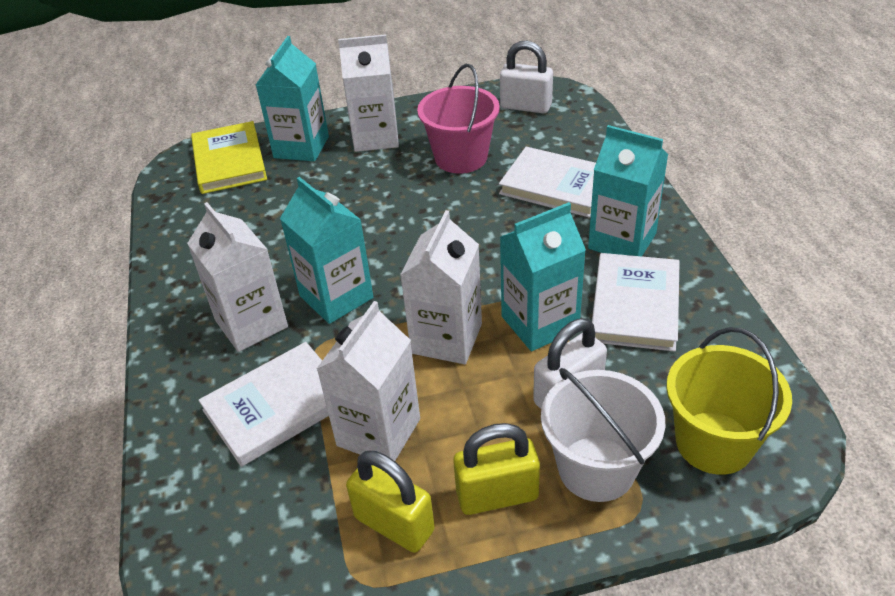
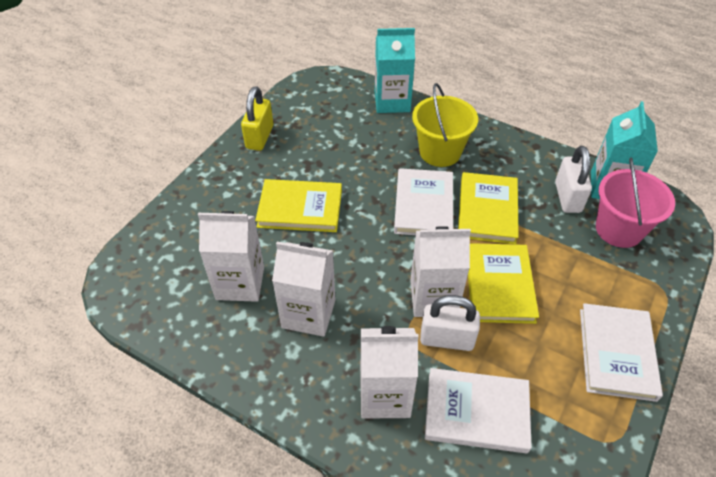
turquoise carton: [256,36,329,161] [280,177,373,324] [500,202,586,351] [588,125,668,256] = 4 -> [375,28,415,113] [591,101,658,199] = 2
white bucket: [541,368,665,502] = 1 -> none = 0
yellow book: [191,121,267,194] = 1 -> [255,179,342,232] [458,172,519,244] [468,243,539,324] = 3
yellow padlock: [346,451,435,553] [453,423,540,515] = 2 -> [241,86,273,151] = 1

